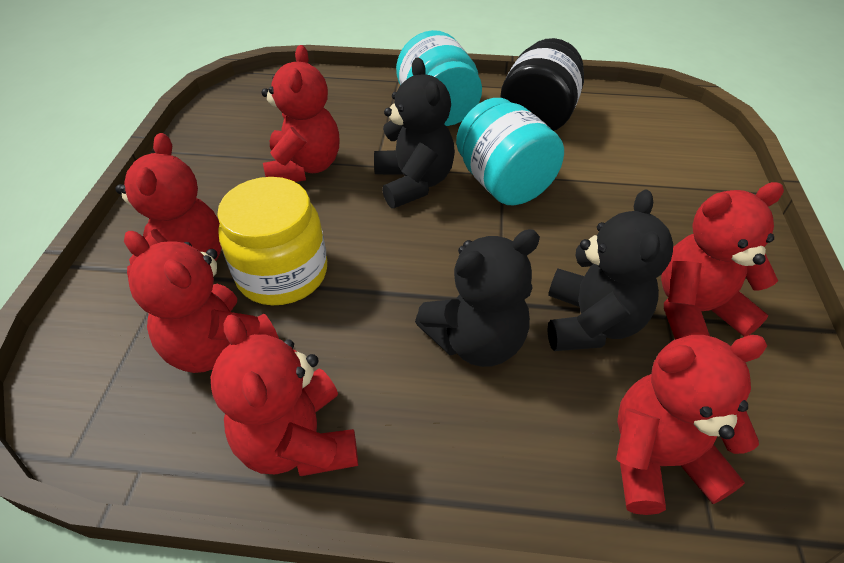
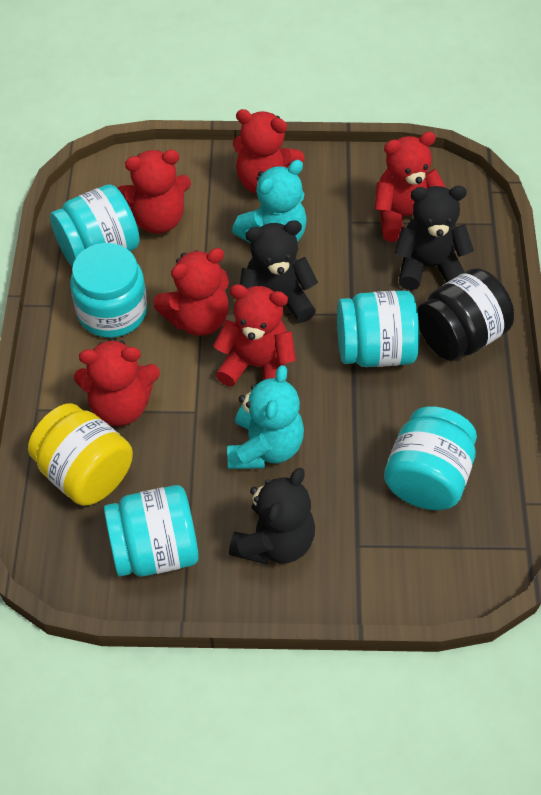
turquoise jar: [396,30,482,126] [456,98,564,205] = 2 -> [50,184,140,267] [70,243,147,338] [104,485,199,576] [337,290,419,367] [384,406,477,510] = 5
turquoise teddy bear: none = 0 -> [227,365,304,469] [232,160,307,243] = 2

